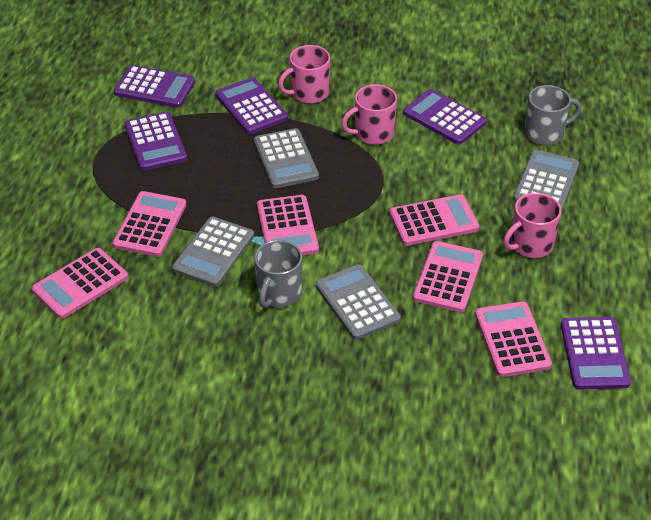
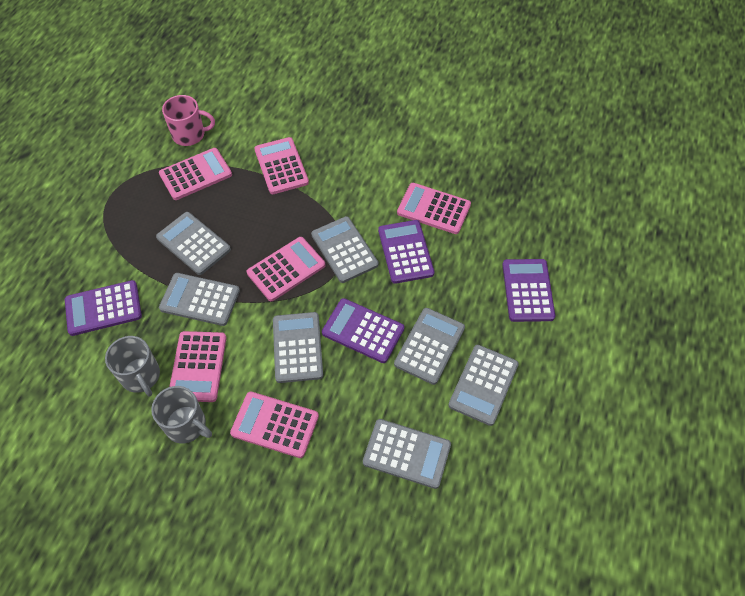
grey calculator: [172,217,254,287] [254,128,319,188] [316,264,401,340] [513,150,579,211] = 4 -> [156,212,231,275] [159,273,240,326] [273,312,323,383] [311,216,379,283] [363,419,451,489] [394,308,465,385] [448,345,519,426] = 7
pink mug: [278,45,330,103] [341,84,397,145] [503,193,561,258] = 3 -> [162,95,215,146] = 1
purple calculator: [114,65,195,108] [124,112,187,171] [215,77,288,134] [403,89,487,145] [561,317,631,389] = 5 -> [65,280,142,336] [322,298,404,363] [378,220,434,284] [502,259,555,322] = 4

